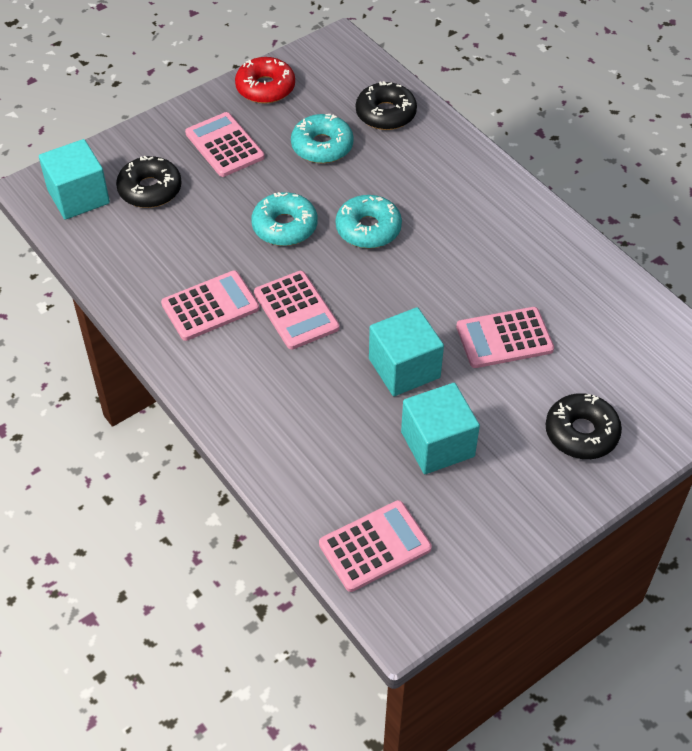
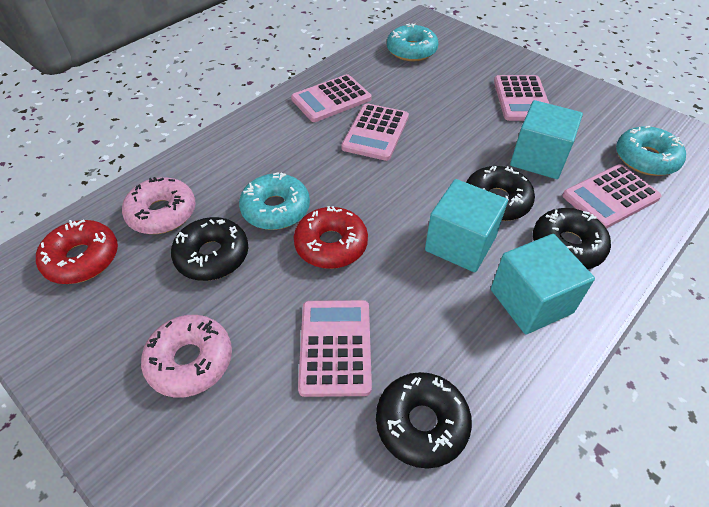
black donut: [116,156,182,208] [356,81,417,130] [546,393,622,459] = 3 -> [171,217,248,281] [376,372,472,469] [466,166,535,221] [533,208,611,269] = 4
pink donut: none = 0 -> [122,177,196,234] [141,315,232,398] = 2
red donut: [235,57,295,104] = 1 -> [36,220,118,284] [294,206,368,269] = 2

